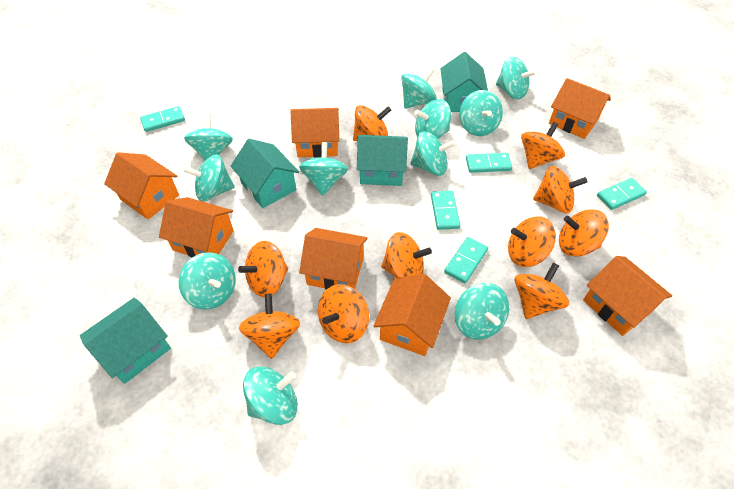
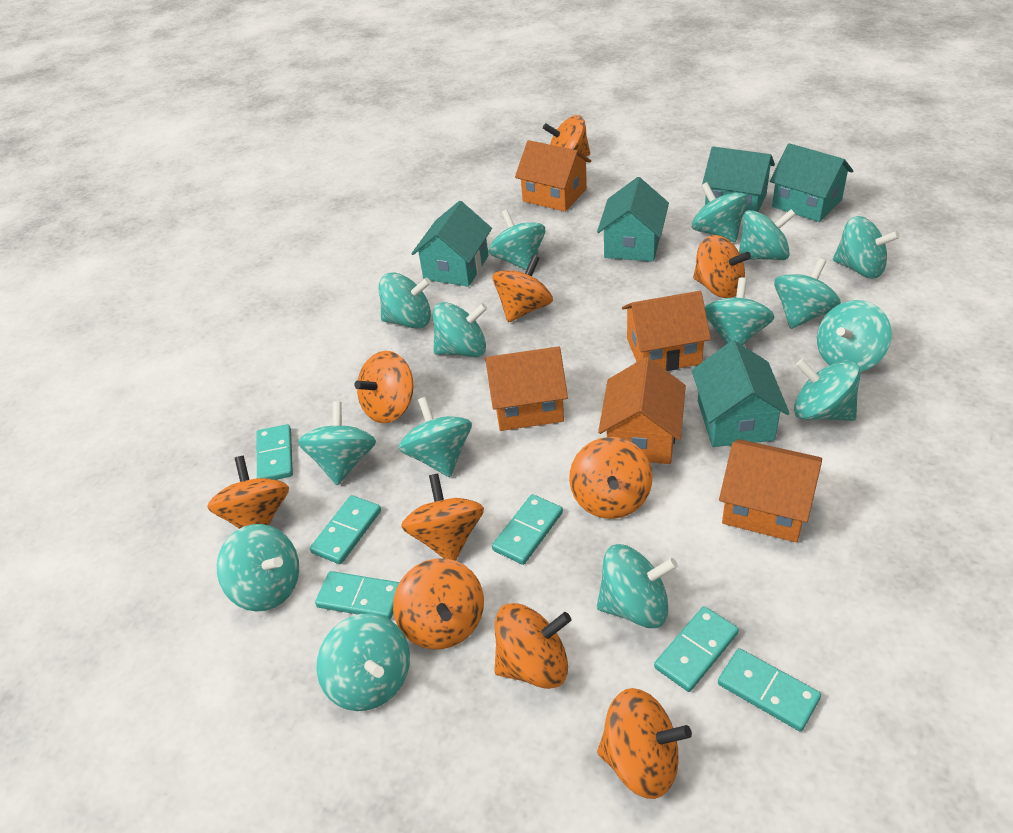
orange house: [104,152,179,219] [159,197,234,257] [290,108,340,157] [299,228,368,290] [373,274,451,356] [549,78,611,139] [583,256,672,336] = 7 -> [485,346,568,431] [515,140,591,212] [598,357,686,464] [622,291,711,371] [719,439,822,542] = 5
turquoise domino: [140,106,185,132] [431,191,460,230] [444,237,488,283] [466,153,512,173] [597,178,647,210] = 5 -> [257,424,293,480] [310,495,381,564] [315,571,400,619] [492,494,563,565] [654,606,739,692] [718,648,821,731] = 6
turquoise house: [80,298,171,384] [231,139,299,208] [357,135,408,186] [440,52,488,112] = 4 -> [411,201,492,287] [597,177,669,262] [692,340,790,447] [702,147,775,217] [770,143,853,222] = 5
turquoise spinning top: [178,252,236,310] [183,154,235,202] [184,114,233,160] [243,366,298,425] [299,142,348,196] [401,68,437,109] [410,131,455,176] [415,99,451,139] [455,283,509,340] [460,90,503,136] [496,57,536,99] = 11 -> [217,524,299,612] [298,402,376,486] [316,613,410,711] [379,273,431,329] [398,397,472,477] [433,302,487,357] [489,210,545,270] [597,544,678,628] [692,182,748,242] [705,277,774,345] [739,209,796,260] [774,258,841,329] [794,359,860,421] [817,300,892,372] [833,216,900,278] = 15

